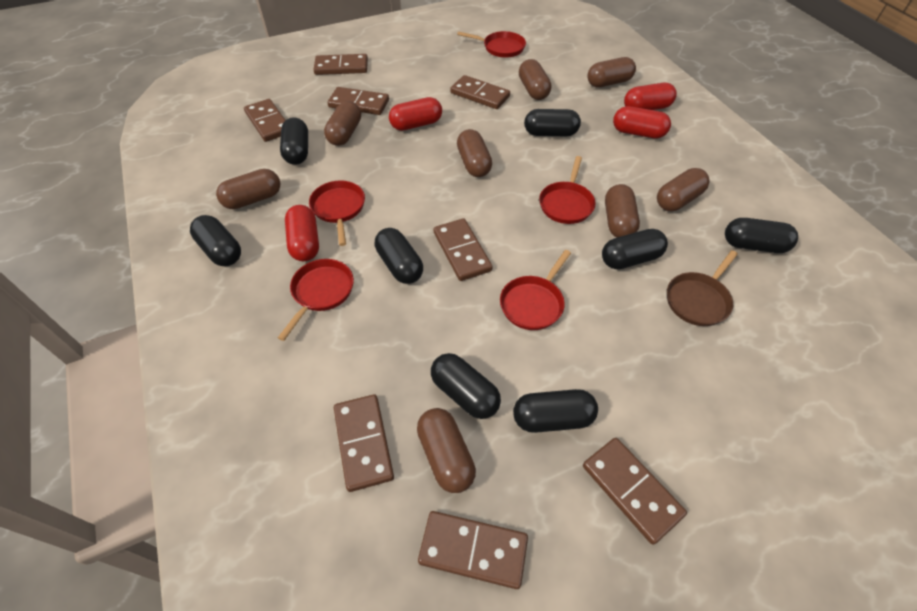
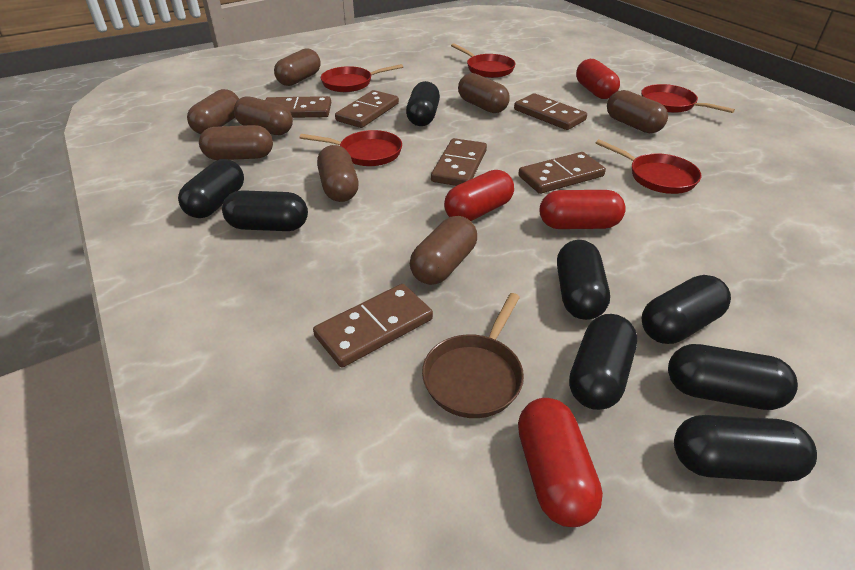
brown domino: [244,99,285,142] [313,54,368,75] [327,87,389,115] [334,395,394,492] [418,511,528,589] [433,218,493,281] [450,75,510,109] [583,438,687,545] = 8 -> [265,96,331,118] [313,284,433,368] [335,90,399,128] [431,138,487,186] [514,93,587,130] [518,152,606,194] = 6

